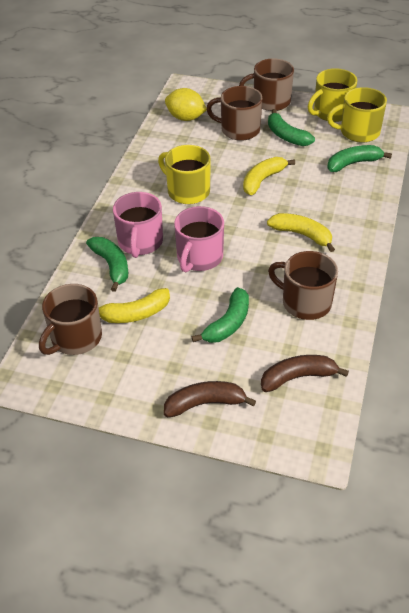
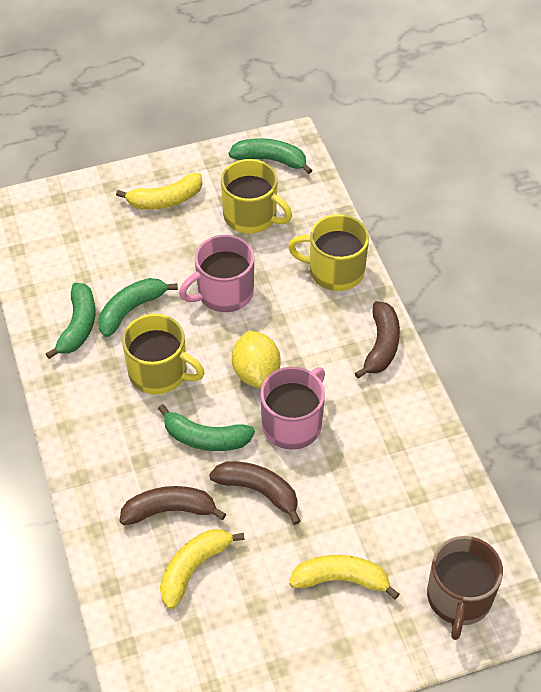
brown banana: [164,381,256,417] [261,355,349,392] = 2 -> [119,486,226,525] [209,461,301,525] [355,301,400,378] = 3
brown mug: [39,284,102,355] [206,86,262,141] [239,59,294,111] [268,251,338,320] = 4 -> [427,536,503,640] = 1

